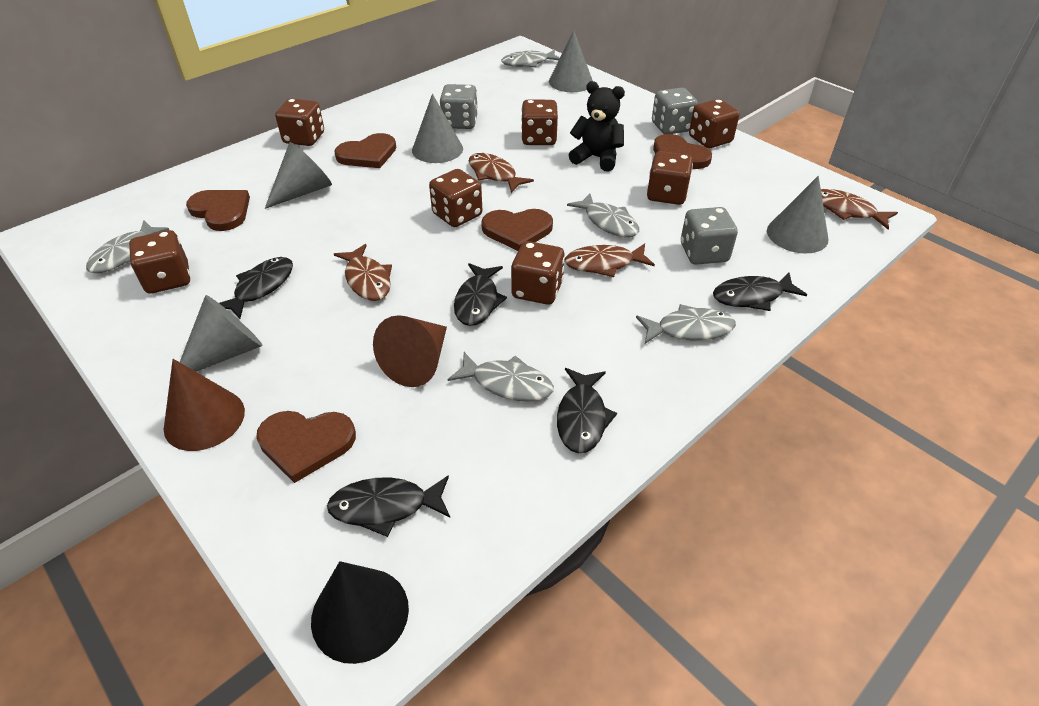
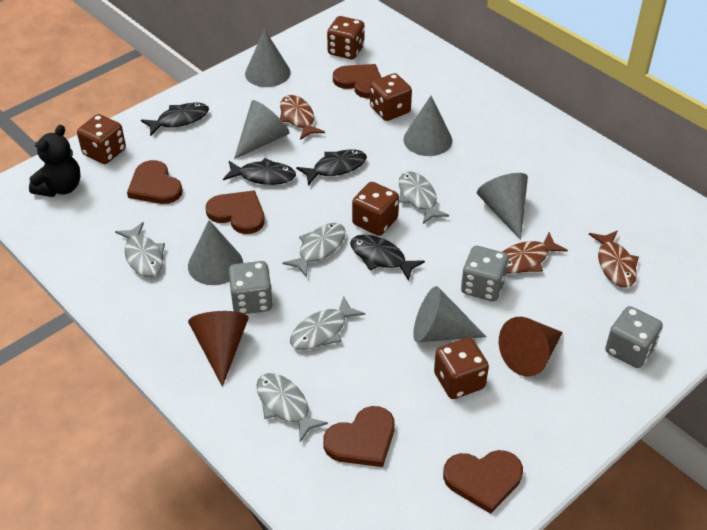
black cone: [311,561,409,664] = 1 -> none = 0
black fish: [219,257,293,319] [327,475,450,537] [454,263,507,326] [557,368,617,454] [713,273,807,311] = 5 -> [141,103,209,136] [223,158,296,185] [296,149,367,185] [350,235,425,281] = 4
brown dice: [129,230,190,294] [275,98,324,146] [429,169,482,227] [511,241,565,305] [521,100,558,145] [647,151,693,205] [689,99,740,148] = 7 -> [77,114,126,164] [327,16,364,59] [352,182,399,236] [370,73,412,121] [434,337,489,399] = 5
brown fish: [334,244,392,301] [469,153,534,193] [564,244,655,277] [821,189,898,229] = 4 -> [280,95,325,140] [503,232,568,274] [589,230,639,288] = 3
grey cone: [180,295,263,372] [265,142,332,209] [412,94,463,163] [549,30,593,92] [767,176,828,254] = 5 -> [188,220,243,285] [234,100,290,159] [245,29,291,87] [403,96,452,156] [413,286,486,342] [477,173,528,240] = 6

